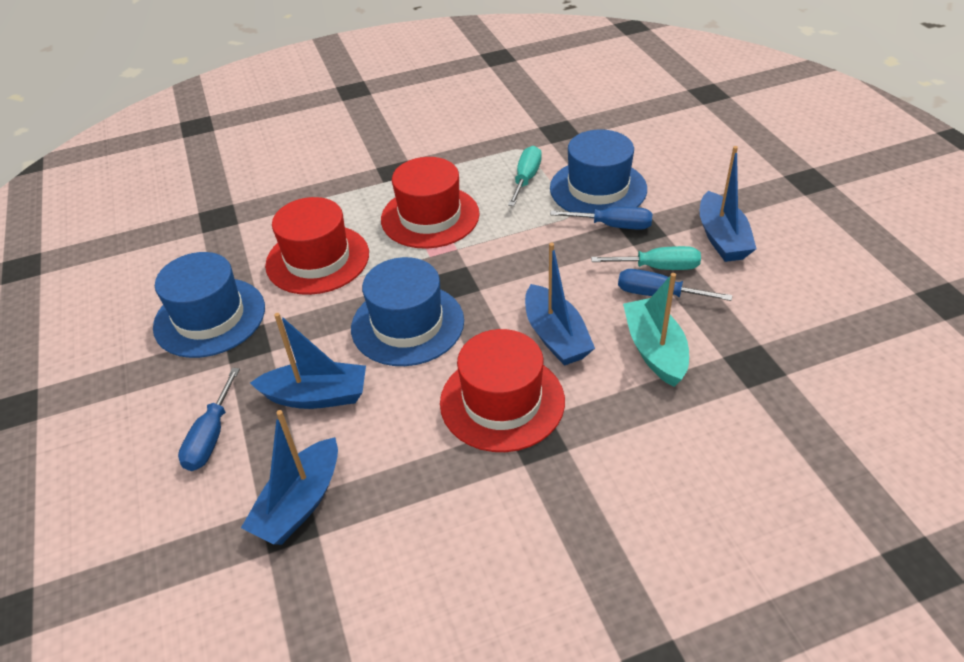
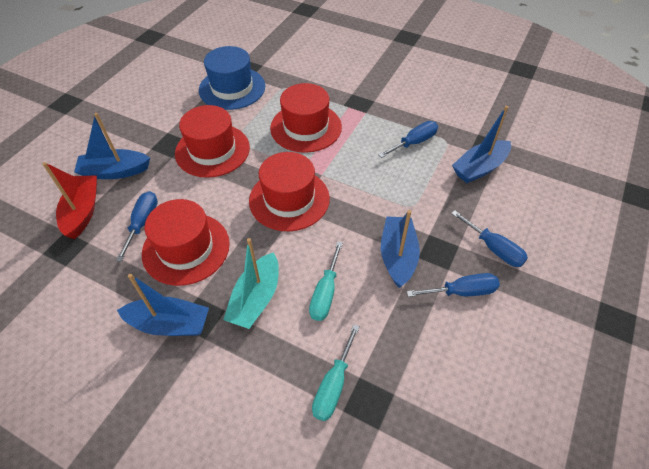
blue hat: [153,252,265,358] [351,257,464,366] [550,129,647,218] = 3 -> [199,46,265,110] = 1
blue screwdriver: [178,368,240,471] [550,207,652,229] [618,269,732,301] = 3 -> [116,191,158,262] [379,121,438,158] [407,273,500,297] [451,210,528,267] = 4
red boat: none = 0 -> [42,162,97,239] = 1
red hat: [265,197,369,295] [381,157,480,249] [440,329,565,452] = 3 -> [142,199,230,286] [175,105,250,178] [249,152,330,231] [270,83,342,153] = 4

